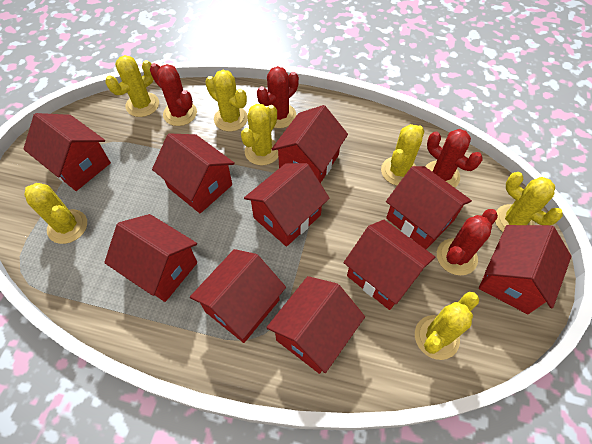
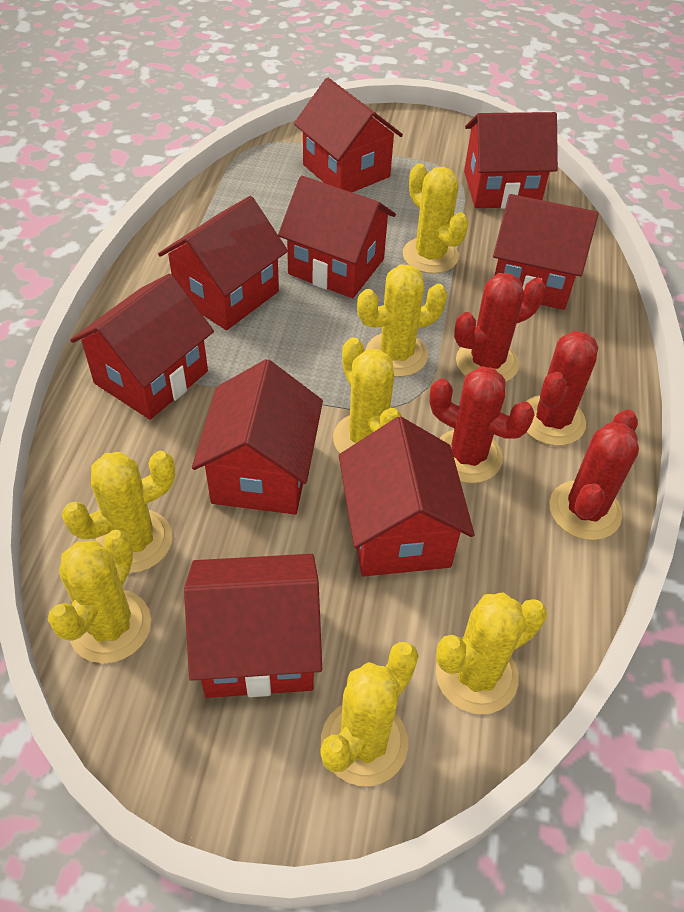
red house: [23,113,111,191] [104,214,197,302] [152,133,235,213] [190,249,286,343] [244,163,330,247] [266,276,365,374] [271,105,348,183] [344,220,435,310] [386,166,472,249] [479,225,571,314] = 10 -> [70,274,214,420] [158,196,288,330] [184,554,322,698] [192,359,323,515] [278,176,396,298] [294,78,403,192] [339,417,475,577] [464,112,558,209] [493,194,599,310] = 9

